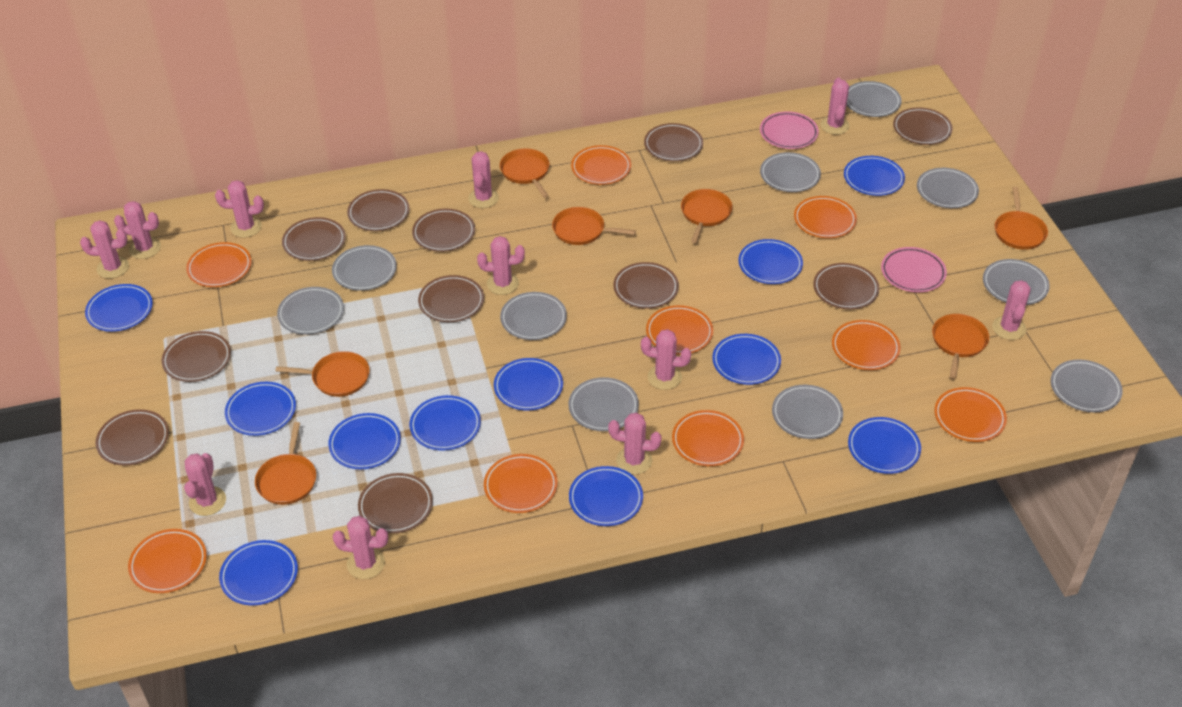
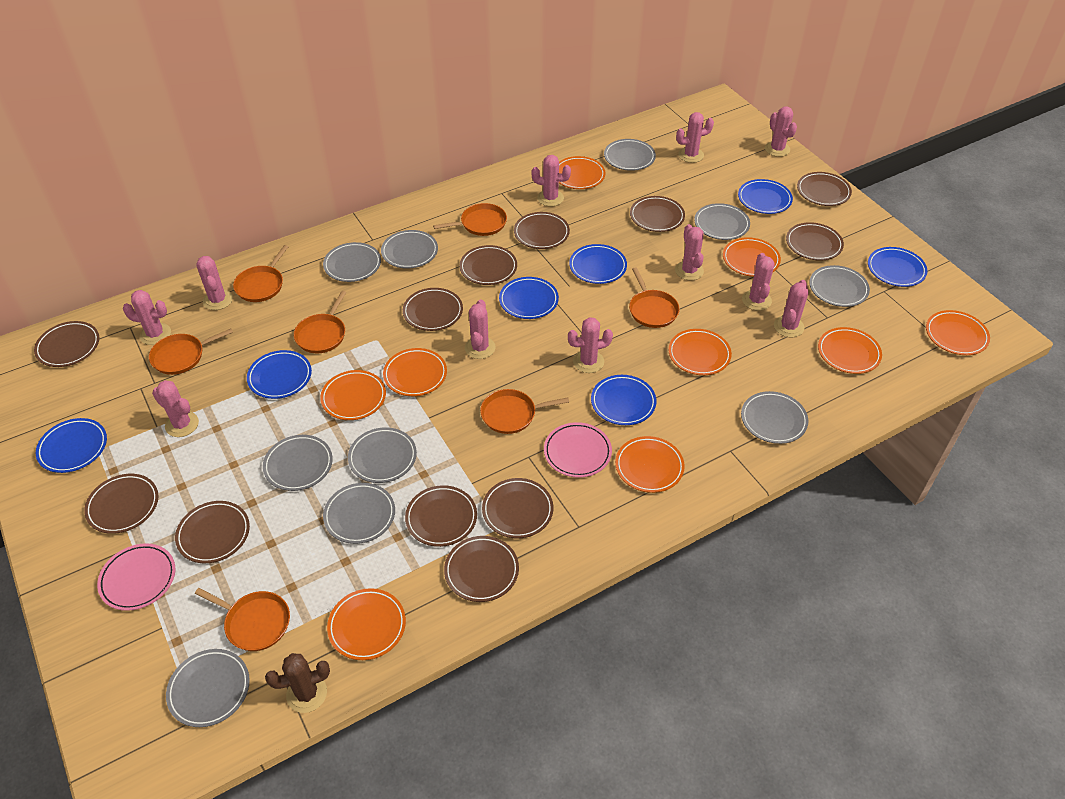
blue plate: [85,284,153,332] [219,540,298,606] [225,382,296,436] [328,413,401,469] [410,395,481,451] [494,358,563,411] [569,466,643,526] [712,334,781,385] [738,239,803,284] [844,156,905,196] [848,417,921,474] = 11 -> [36,418,107,473] [247,350,312,399] [499,277,559,319] [569,244,627,284] [591,375,656,425] [738,179,793,214] [868,247,928,287] = 7
brown cactus: none = 0 -> [265,653,330,713] = 1
brown plate: [96,409,169,465] [162,331,231,382] [282,217,346,261] [347,189,410,231] [358,473,433,534] [412,209,475,252] [418,275,484,322] [613,262,679,309] [644,123,703,161] [813,263,879,309] [893,107,953,145] = 11 -> [34,321,99,367] [84,474,158,534] [175,501,250,564] [403,288,463,331] [405,485,477,547] [444,536,519,602] [460,245,517,285] [482,478,553,538] [514,212,570,249] [630,196,685,232] [786,222,844,261] [797,172,852,206] = 12

